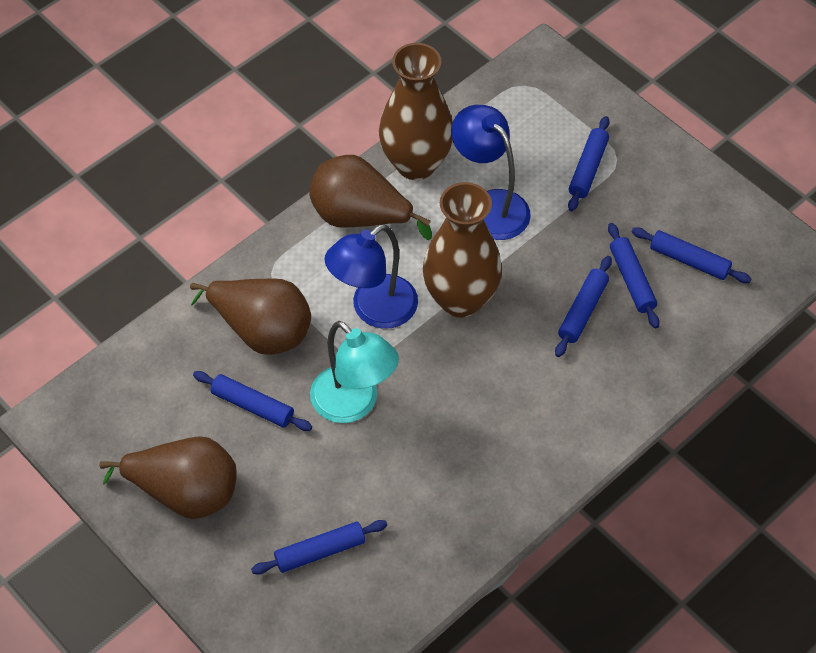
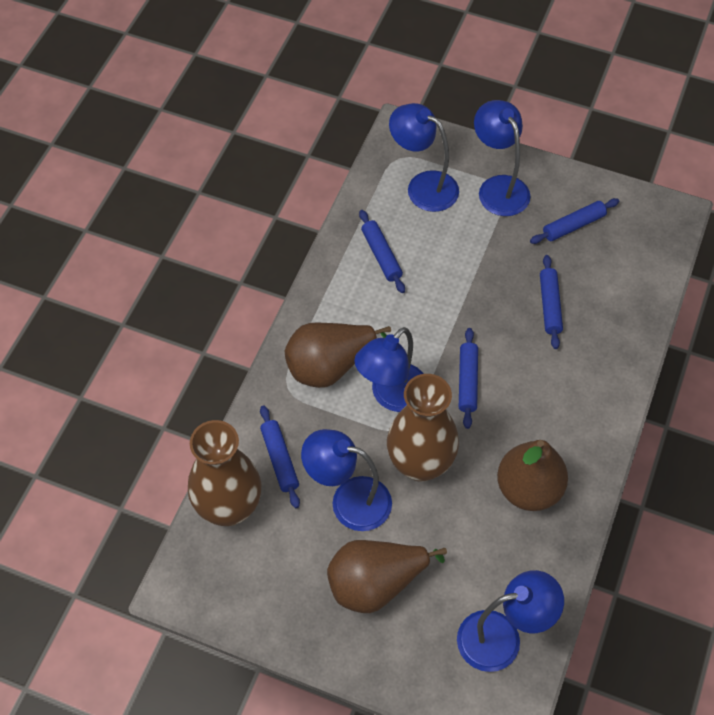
blue lamp: [325,224,418,329] [451,105,531,240] = 2 -> [301,429,392,531] [354,327,424,412] [389,103,459,212] [457,570,564,672] [474,100,531,216] = 5
blue rolling pin: [193,371,312,431] [251,520,387,574] [555,256,612,357] [568,116,610,211] [608,223,660,328] [632,227,751,283] = 6 -> [260,405,300,508] [359,210,405,293] [459,328,478,429] [530,198,619,244] [540,255,563,349] = 5
turquoise lamp: [310,321,399,423] = 1 -> none = 0

